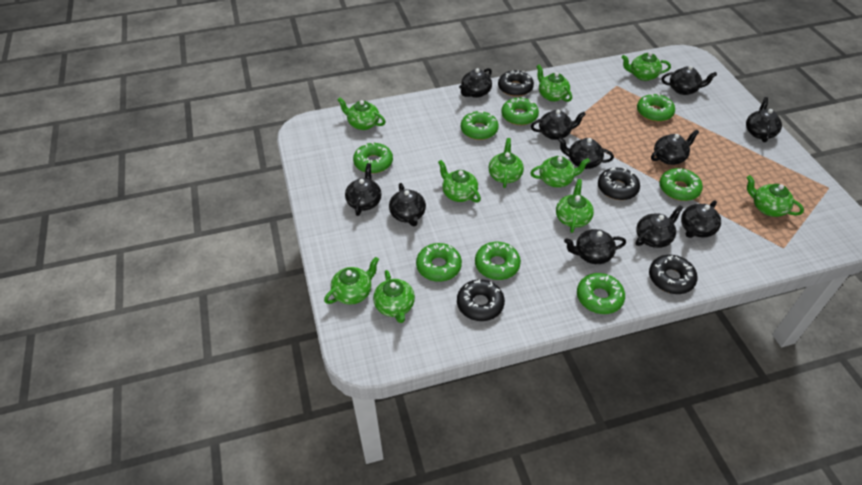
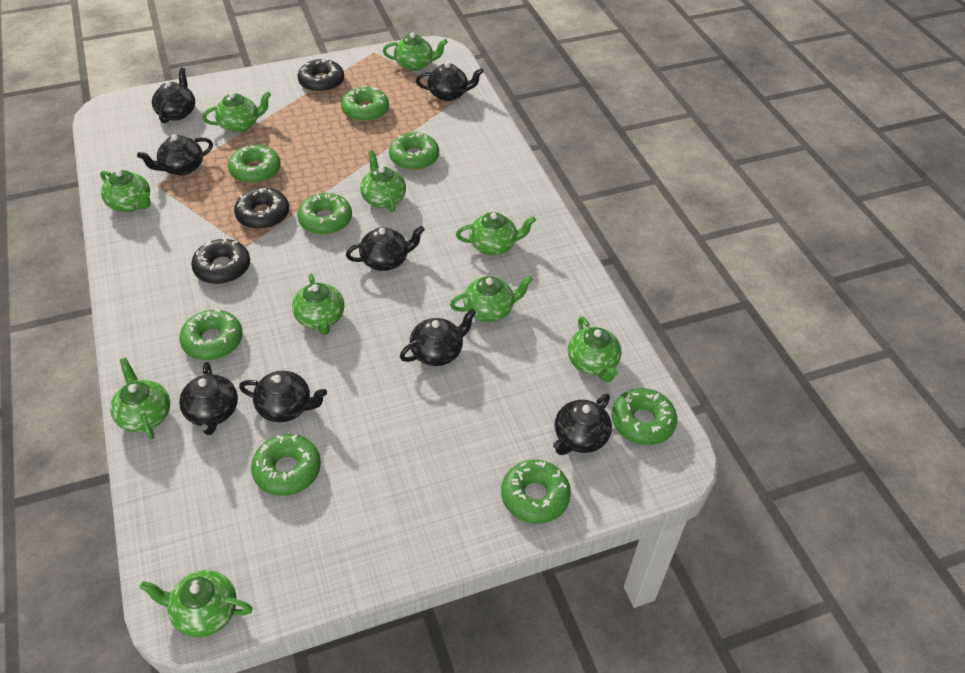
black donut: [457,279,505,321] [498,70,534,97] [598,167,640,200] [649,255,697,294] = 4 -> [191,238,250,284] [234,188,289,229] [298,59,344,93] = 3
black teapot: [345,163,382,216] [389,183,426,226] [459,68,492,98] [531,110,586,140] [558,137,614,169] [564,229,626,264] [636,205,683,248] [651,129,699,165] [662,66,717,95] [681,200,721,238] [746,97,782,142] = 11 -> [137,134,213,175] [152,68,195,123] [179,362,238,435] [239,371,327,422] [346,226,425,271] [400,308,476,366] [416,62,484,101] [553,394,612,455] = 8

